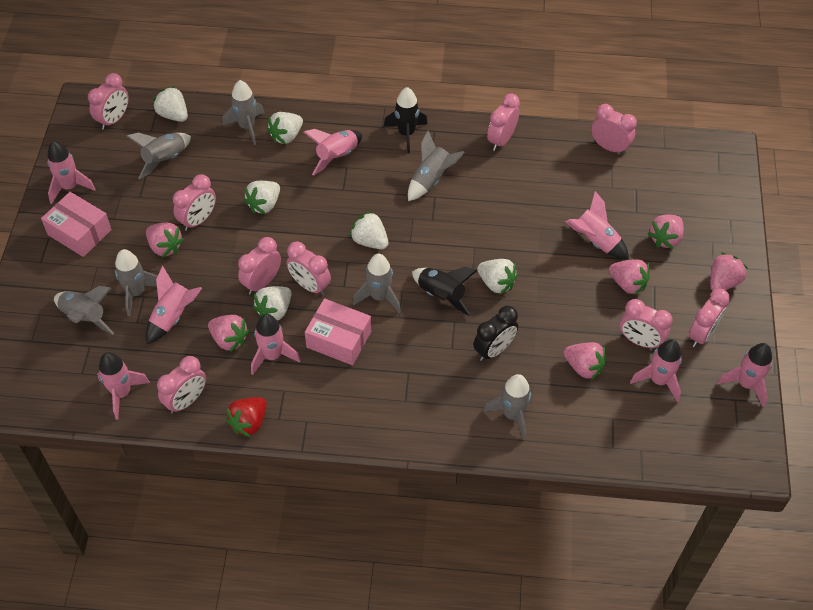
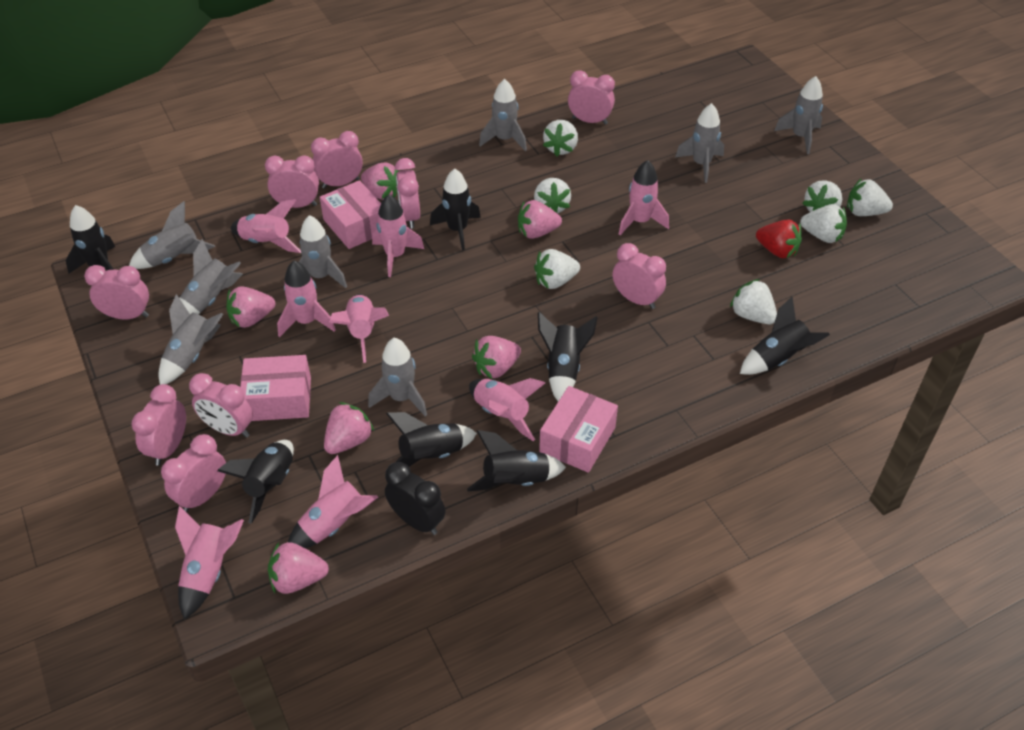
black rocket: [384,87,428,153] [412,267,478,316] = 2 -> [66,205,115,274] [217,440,294,524] [386,412,477,467] [430,168,481,250] [467,430,566,491] [538,312,598,401] [740,296,830,375] = 7
grey rocket: [54,286,114,335] [115,249,157,316] [126,133,191,179] [223,80,265,145] [353,254,401,313] [408,130,465,201] [483,374,531,440] = 7 -> [129,201,215,269] [158,294,223,385] [180,239,243,314] [299,215,347,288] [368,338,427,416] [479,79,527,151] [675,103,724,183] [774,76,823,154] = 8
pink box: [41,192,112,257] [305,298,371,365] = 2 -> [240,355,311,421] [320,180,381,249] [539,386,618,473] = 3
white strawberry: [153,86,188,122] [244,181,280,214] [253,286,292,321] [267,112,303,144] [350,211,388,249] [477,259,518,295] = 6 -> [534,178,571,213] [534,249,580,289] [543,120,578,156] [730,279,777,324] [800,204,847,243] [802,180,842,212] [847,178,893,216] = 7

